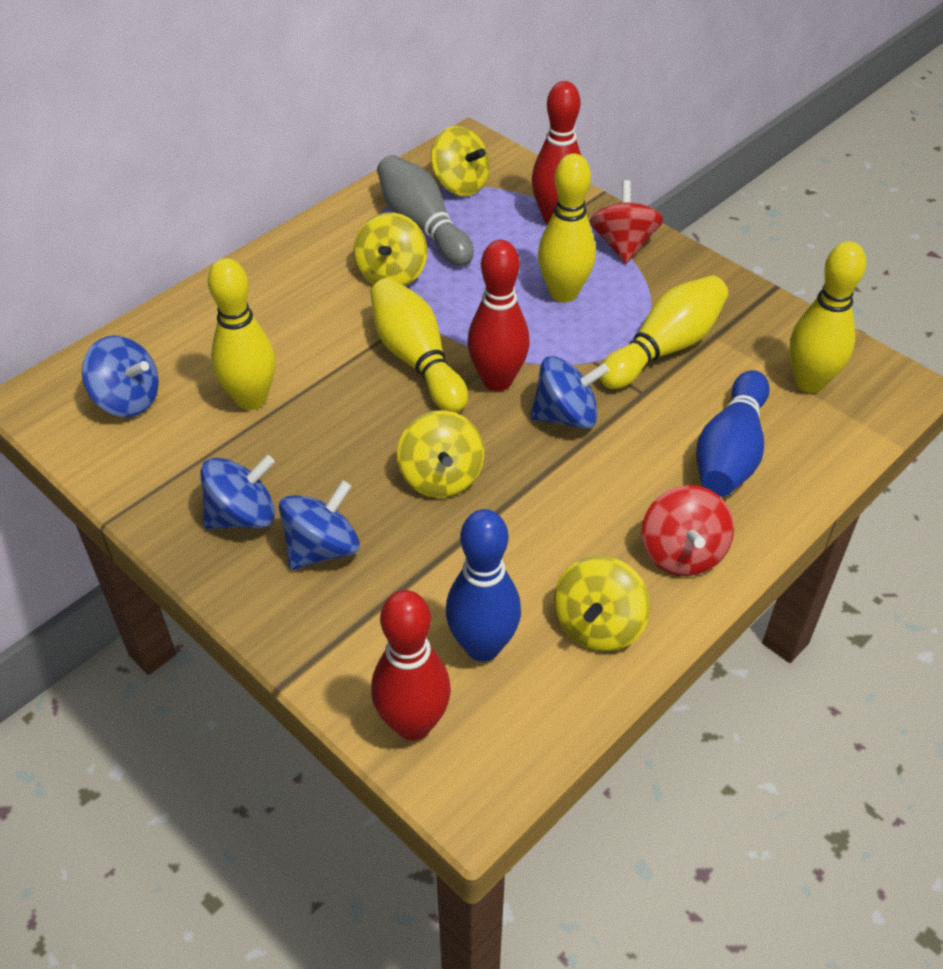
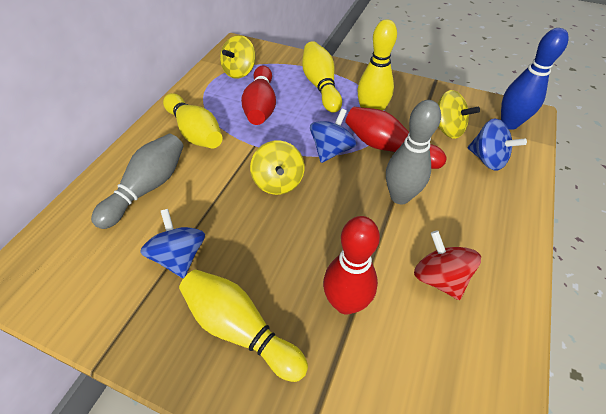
blue bowling pin: [446,509,521,662] [696,370,770,497] = 2 -> [501,28,569,130] = 1
blue spinning top: [82,336,159,417] [200,455,275,529] [279,480,360,570] [530,356,609,429] = 4 -> [140,209,205,278] [310,108,356,163] [468,119,527,171] = 3
grey bowling pin: [377,155,474,266] = 1 -> [91,134,184,229] [386,100,441,204] = 2
red spinning top: [589,180,663,263] [641,485,734,576] = 2 -> [414,230,481,300] = 1
yellow bowling pin: [208,258,276,410] [371,278,468,413] [538,153,596,302] [599,275,729,389] [789,241,866,393] = 5 -> [163,93,223,148] [179,269,308,382] [302,41,342,113] [357,19,397,111] = 4
yellow spinning top: [353,213,427,286] [397,410,484,498] [431,126,490,196] [554,556,650,652] = 4 -> [220,35,256,79] [250,140,304,195] [438,90,480,139] = 3

